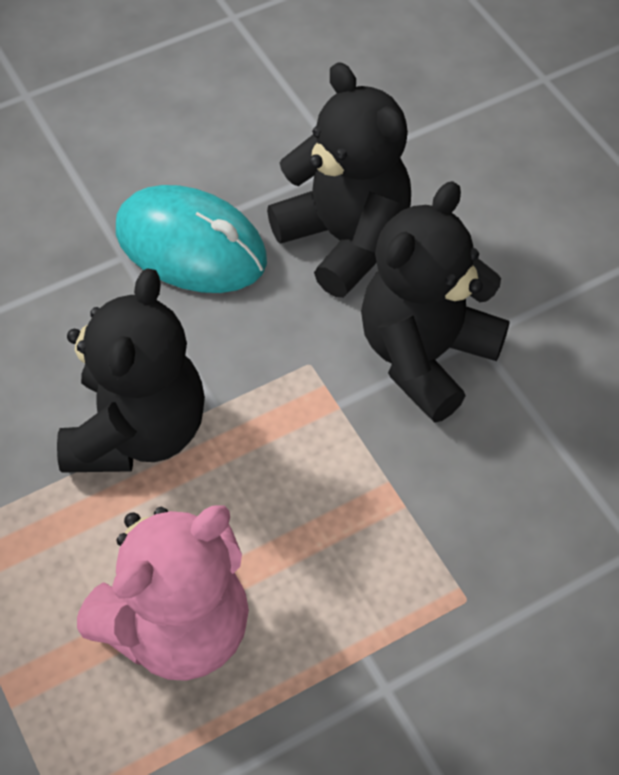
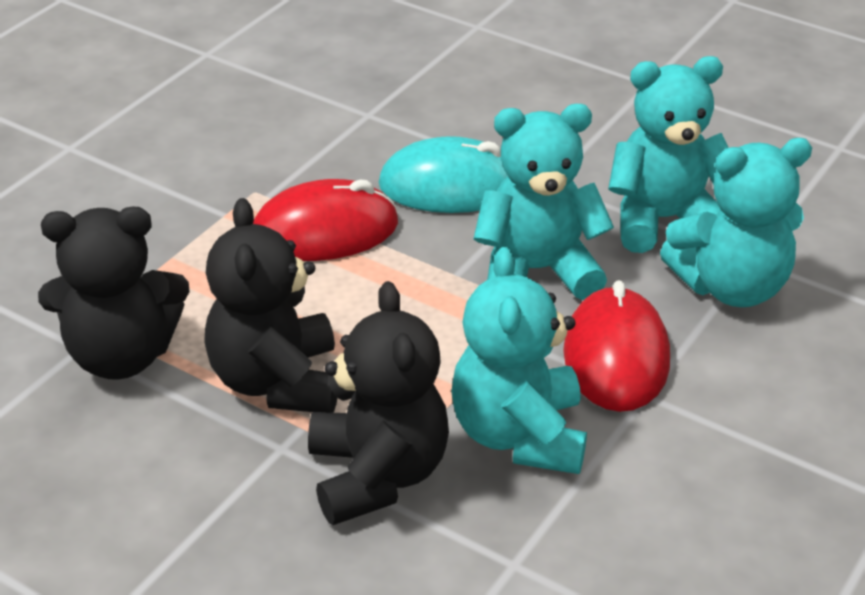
pink teddy bear: [77,505,249,681] = 1 -> none = 0
red mouse: none = 0 -> [253,179,398,261] [563,280,670,412] = 2
turquoise teddy bear: none = 0 -> [451,247,587,474] [473,104,614,300] [608,56,729,253] [660,138,812,307] = 4

